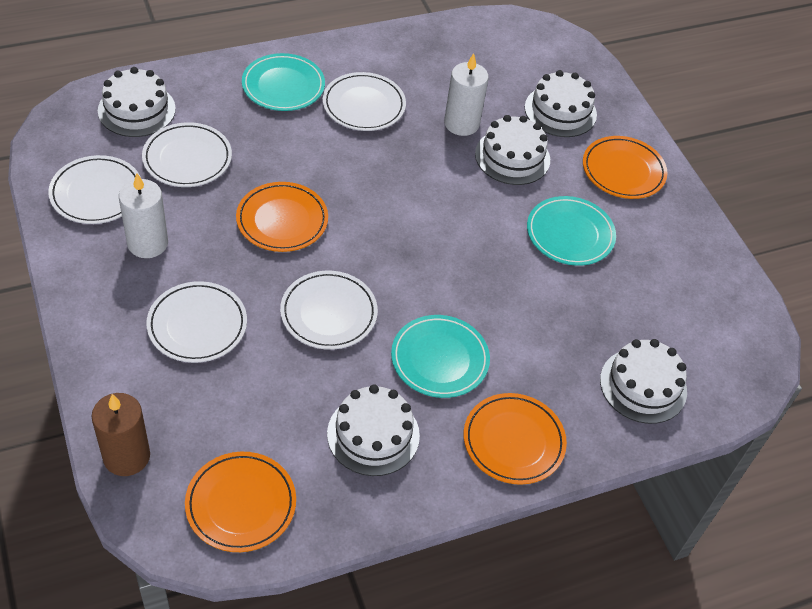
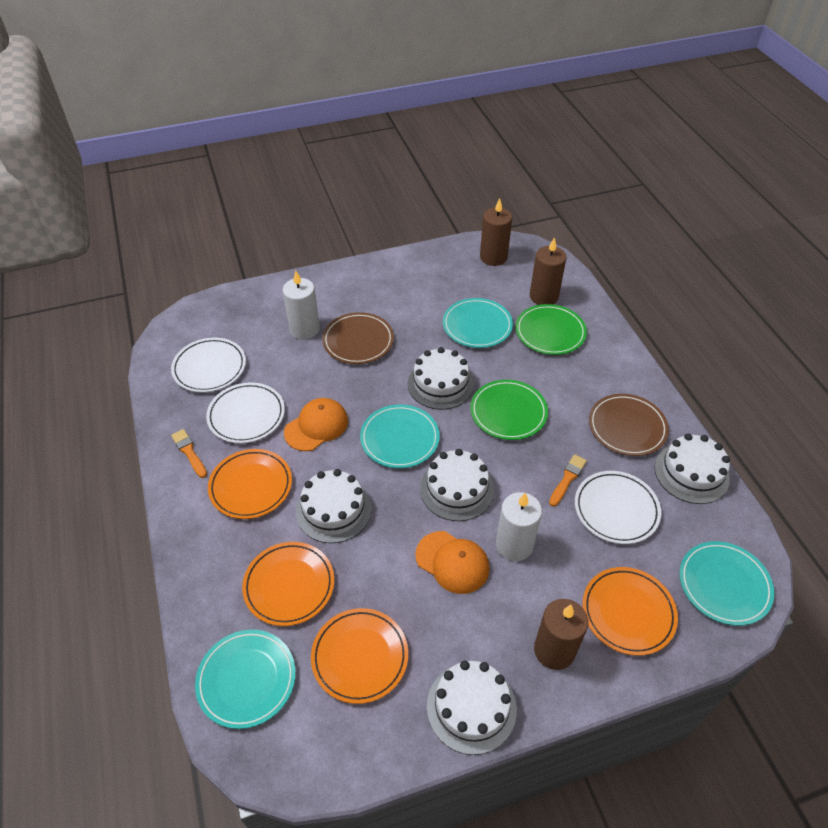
brown candle: [92,393,150,476] = 1 -> [480,198,512,266] [530,237,567,305] [534,599,588,670] = 3
brown plate: none = 0 -> [322,312,394,364] [589,394,669,456] = 2
green plate: none = 0 -> [470,380,548,440] [516,304,587,355] = 2
orange brush: none = 0 -> [171,429,207,478] [549,454,587,506] = 2
orange cap: none = 0 -> [284,398,348,451] [415,531,490,594] = 2
turquoise plate: [242,53,325,111] [391,315,490,398] [527,196,616,266] = 3 -> [195,630,296,729] [360,404,440,468] [443,298,513,348] [679,541,774,626] = 4
white plate: [48,155,141,224] [142,122,232,187] [146,281,247,363] [280,271,378,350] [323,72,406,131] = 5 -> [171,338,246,393] [206,382,285,443] [575,471,661,544] = 3

